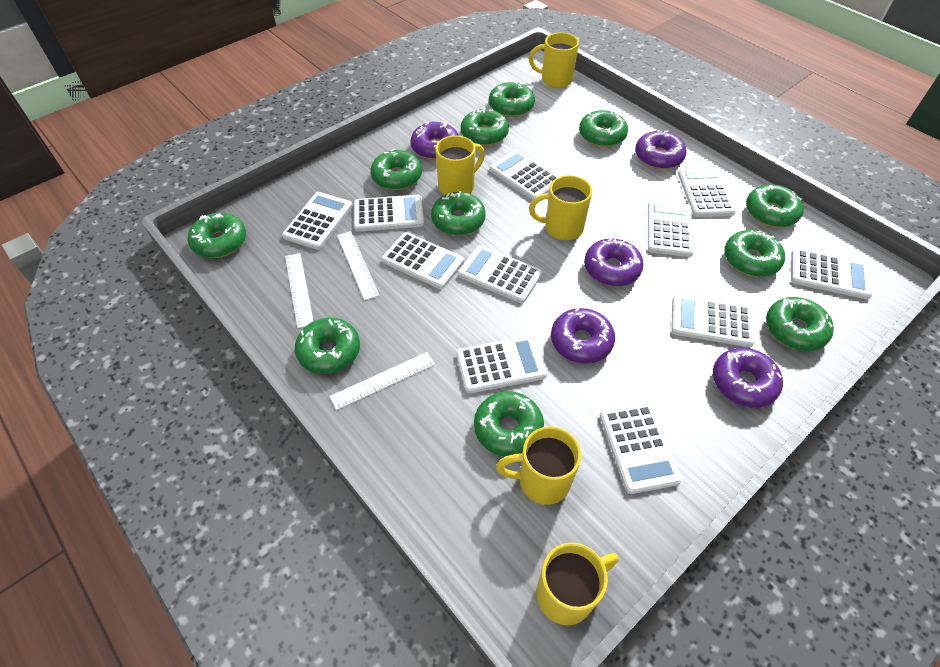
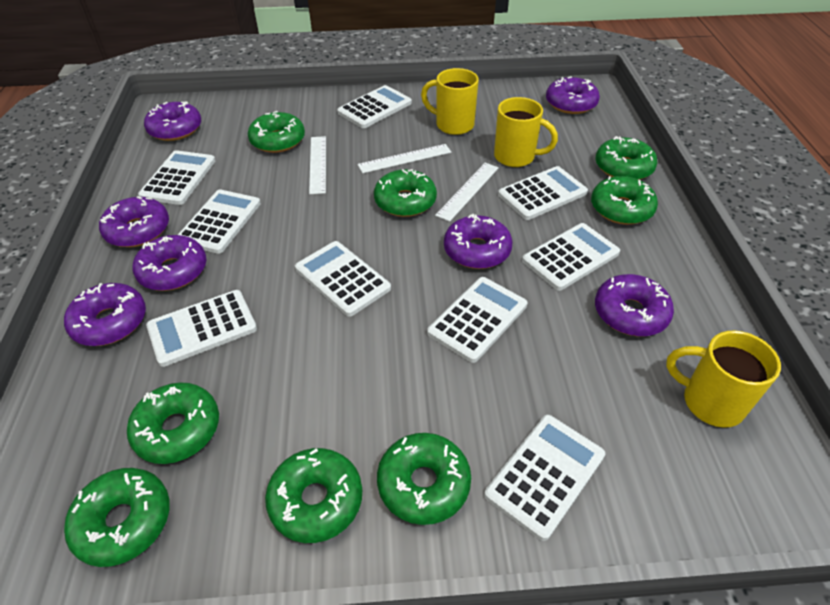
green donut: [188,213,246,258] [295,317,360,374] [370,149,422,190] [431,191,486,235] [461,108,509,146] [474,391,544,456] [489,82,535,117] [579,110,628,147] [724,230,785,277] [746,184,804,227] [766,297,834,351] = 11 -> [64,468,170,567] [127,382,219,464] [248,111,305,153] [265,448,362,543] [374,169,437,217] [377,433,471,525] [591,176,658,225] [596,136,657,180] = 8
purple donut: [411,122,459,160] [551,307,615,364] [584,238,644,286] [635,130,687,169] [713,348,783,408] = 5 -> [64,283,146,346] [99,196,169,247] [133,235,207,291] [144,102,201,141] [444,214,513,269] [546,77,600,114] [595,274,674,336] = 7
white calculator: [282,192,353,250] [354,195,424,232] [381,232,464,289] [456,336,547,394] [458,245,542,303] [489,150,558,200] [599,402,682,494] [648,201,694,257] [671,295,755,347] [678,168,736,217] [791,249,873,299] = 11 -> [138,150,215,205] [146,290,257,367] [178,189,261,254] [295,241,391,317] [337,85,412,128] [427,277,527,363] [484,415,605,541] [498,166,588,220] [522,223,620,291] = 9
yellow mug: [435,135,485,195] [496,426,581,505] [529,32,579,88] [529,175,592,240] [537,542,619,625] = 5 -> [421,68,479,135] [494,97,558,167] [666,331,781,428] = 3

